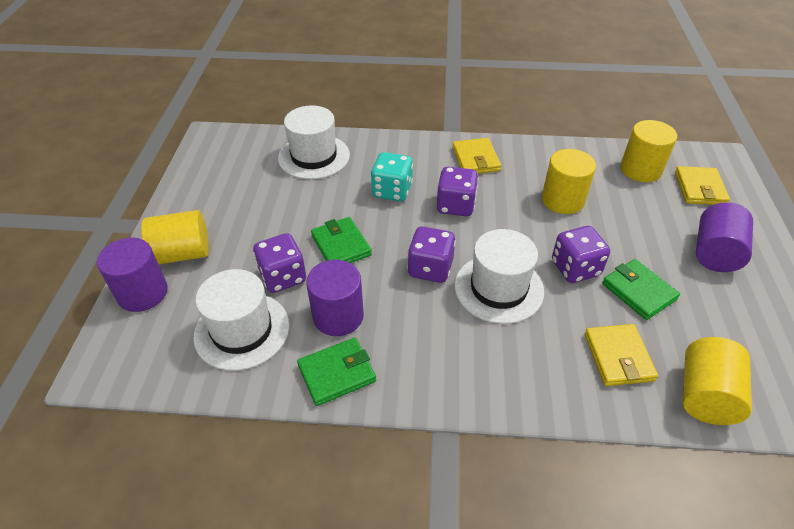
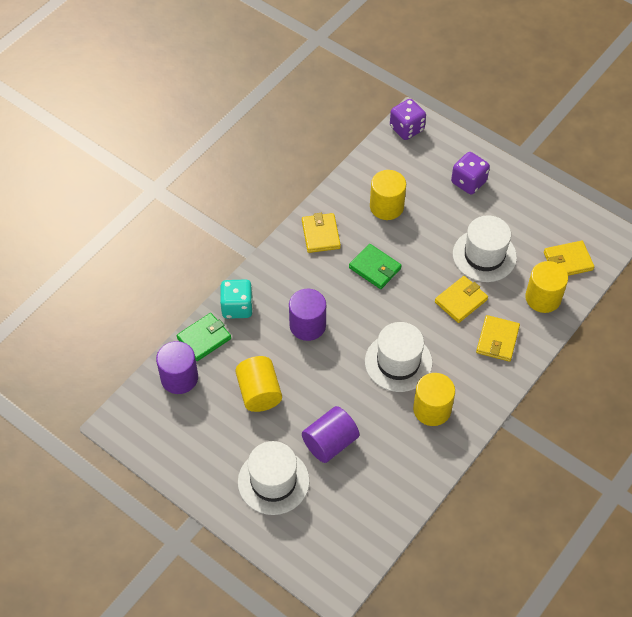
green wallet: [297,338,376,406] [311,217,372,263] [602,259,680,320] = 3 -> [177,313,231,361] [349,244,402,289] = 2
purple dice: [253,233,306,293] [407,226,456,283] [437,167,478,216] [552,226,610,283] = 4 -> [390,99,426,140] [451,152,490,194] = 2
yellow wallet: [452,138,501,174] [584,324,658,386] [675,166,730,205] = 3 -> [302,213,341,253] [435,276,488,323] [476,315,520,362] [544,241,594,276] = 4

